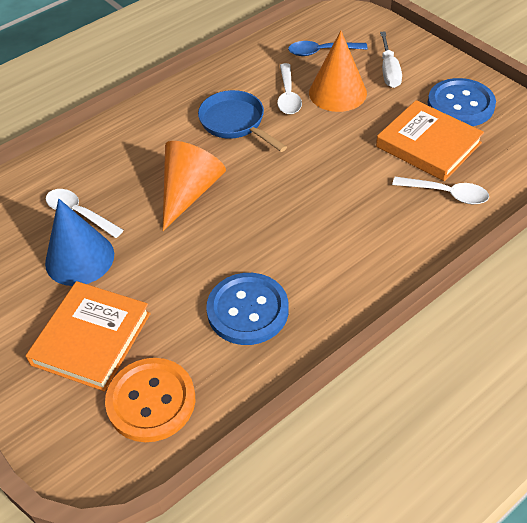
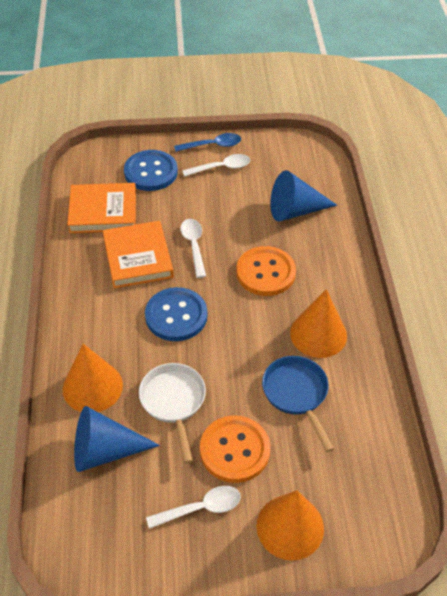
blue cone: [45,199,114,286] = 1 -> [74,406,160,472] [270,170,337,222] = 2
orange button: [105,358,195,442] = 1 -> [200,415,270,483] [236,246,296,296] = 2
orange cone: [163,141,226,231] [309,31,367,112] = 2 -> [63,344,123,412] [257,490,324,561] [290,289,347,358] = 3
white pan: none = 0 -> [139,363,206,463] = 1
white screwdriver: [380,32,402,88] = 1 -> none = 0

